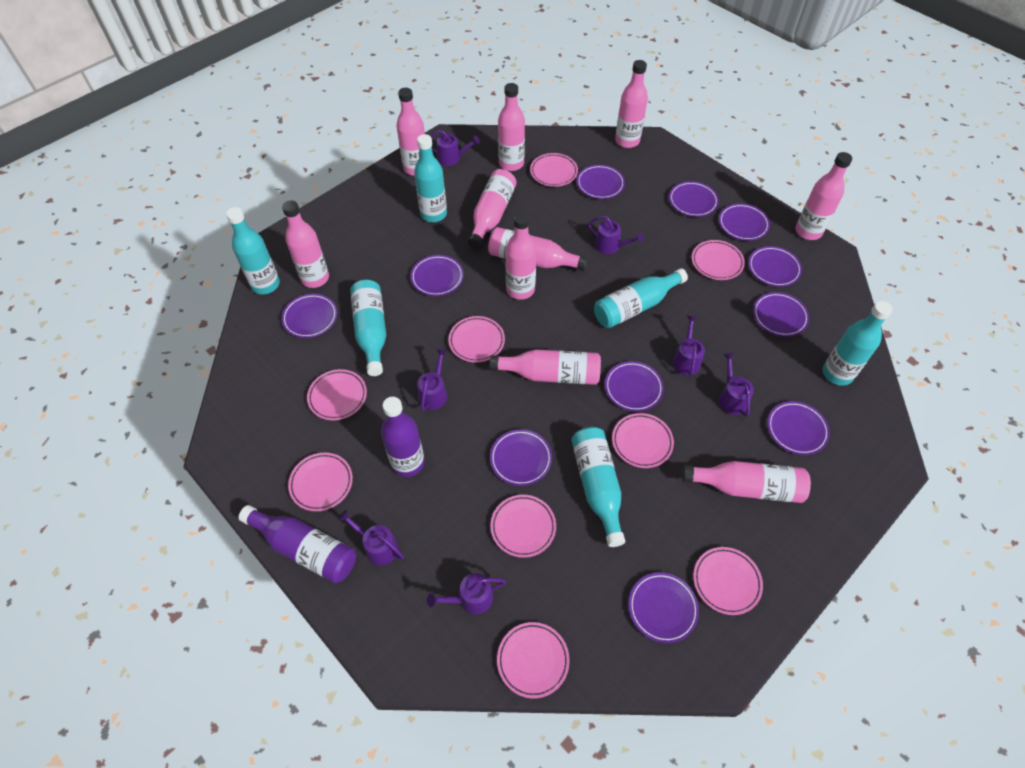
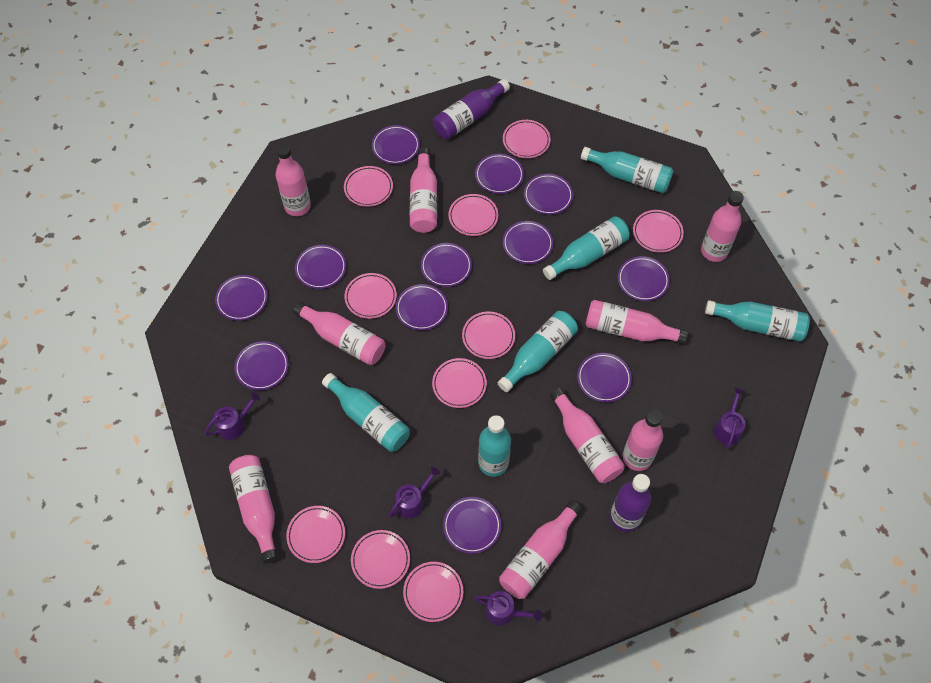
pink bottle: [282,200,329,288] [396,88,425,176] [468,169,516,248] [488,227,588,271] [489,350,601,385] [498,83,525,171] [506,212,537,300] [615,60,648,148] [682,461,811,503] [795,152,852,240] = 10 -> [229,455,278,563] [276,144,311,216] [293,302,385,365] [410,147,437,233] [499,500,582,599] [550,387,625,483] [586,300,688,344] [623,409,663,471] [701,191,744,262] = 9
pink plate: [288,453,353,511] [307,369,367,420] [448,316,505,363] [490,495,556,558] [497,622,570,698] [530,153,578,187] [612,413,674,468] [692,240,745,280] [693,547,763,615] = 9 -> [286,506,345,563] [344,166,393,207] [344,273,397,319] [351,530,410,589] [403,562,463,622] [432,358,487,408] [448,194,498,236] [462,312,515,359] [503,120,551,158] [633,210,684,253] = 10
purple plate: [281,294,337,338] [410,255,464,296] [490,429,552,486] [577,165,625,199] [605,361,664,412] [629,572,699,643] [669,181,719,217] [719,203,770,241] [748,246,802,287] [753,292,809,337] [767,401,830,455] = 11 -> [215,275,268,321] [234,341,289,390] [295,245,346,289] [372,125,420,164] [396,284,448,330] [421,243,472,287] [443,497,501,554] [475,154,524,194] [503,221,553,264] [524,174,573,215] [577,353,632,402] [618,256,670,301] = 12
purple watering can: [338,510,404,565] [417,349,447,411] [427,573,506,614] [431,130,480,166] [588,216,644,254] [673,316,705,376] [719,353,754,417] = 7 -> [205,392,260,440] [389,467,440,518] [474,591,542,626] [714,387,746,449] = 4

